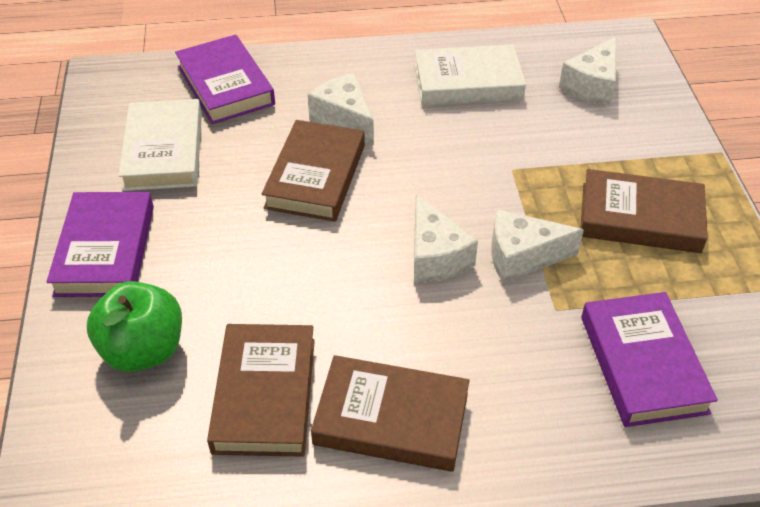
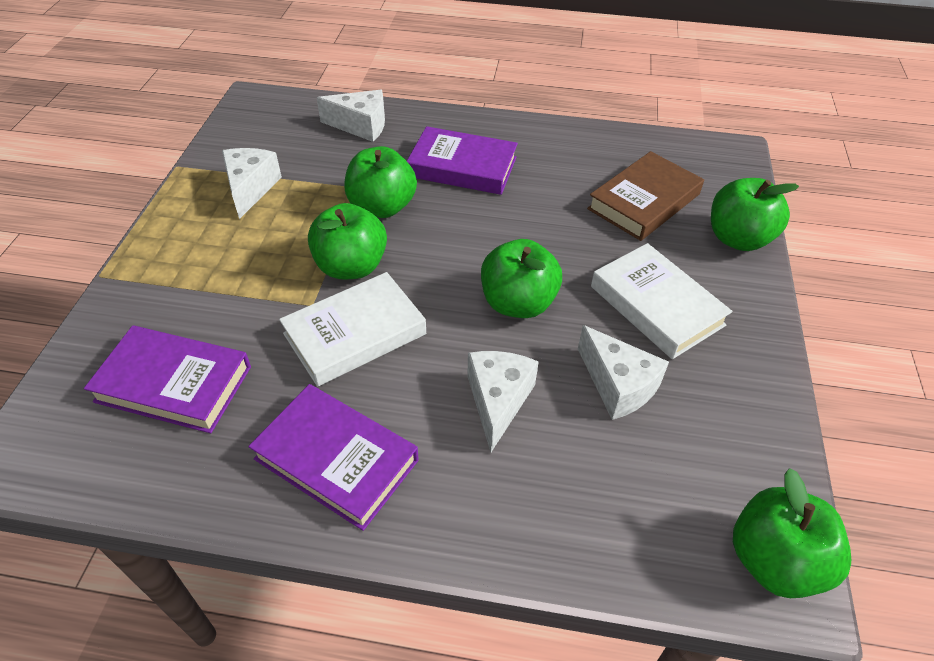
brown book: [207,324,315,457] [262,120,365,222] [311,355,469,472] [580,169,708,253] = 4 -> [587,151,704,241] = 1
green apple: [87,281,182,372] = 1 -> [308,203,387,280] [344,146,417,218] [481,239,562,318] [711,178,799,251] [733,468,851,598] = 5

